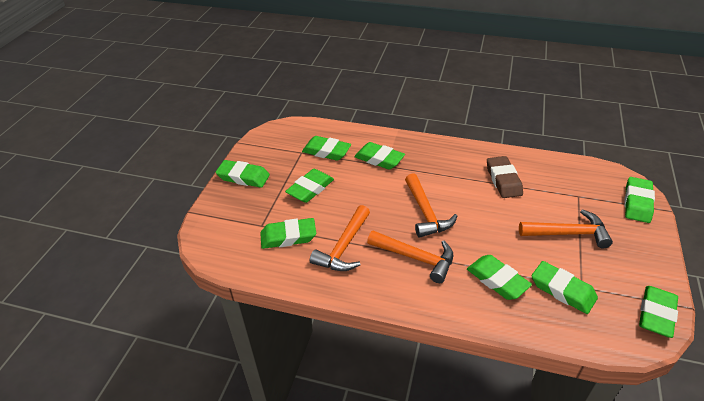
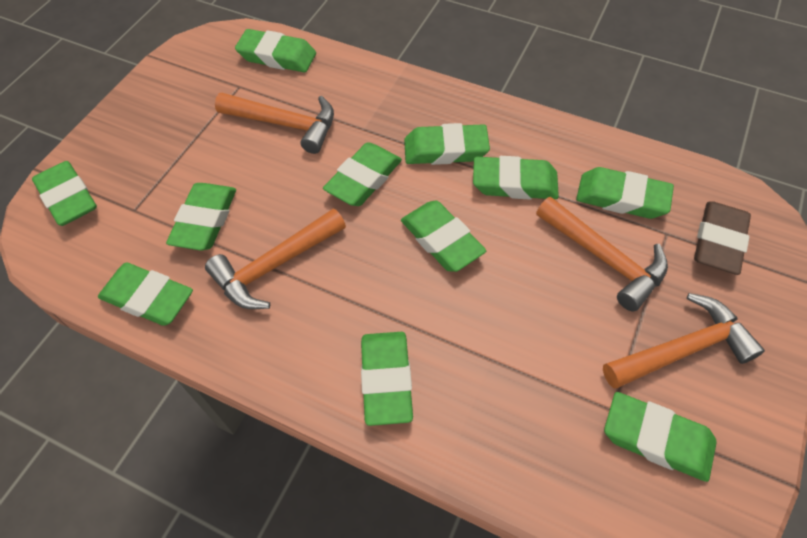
green eraser: [216,160,270,188] [260,218,316,249] [285,169,334,203] [302,136,351,161] [354,142,405,170] [467,255,532,300] [532,261,598,314] [624,177,655,223] [639,286,678,338] = 9 -> [32,161,97,226] [98,262,193,326] [166,183,236,251] [235,29,316,72] [323,142,402,206] [361,332,413,426] [401,200,486,272] [404,123,490,165] [473,156,559,200] [576,167,674,219] [604,392,717,482] = 11

